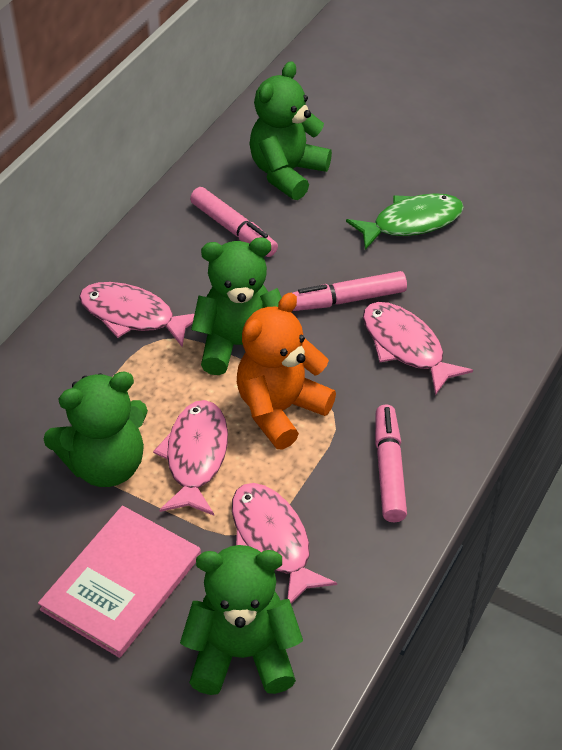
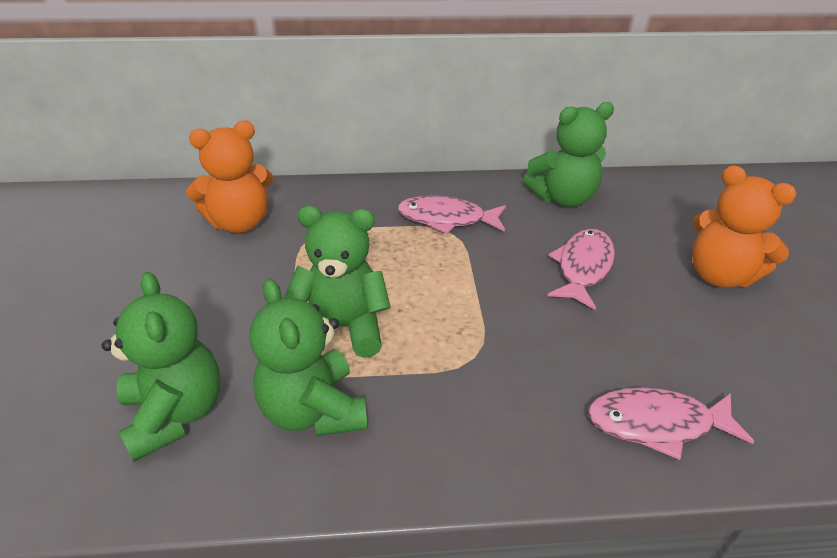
green fish: [346,193,464,250] = 1 -> none = 0
orange teddy bear: [237,293,336,449] = 1 -> [186,121,273,233] [692,165,797,288] = 2
pink book: [38,506,201,658] = 1 -> none = 0
pink fish: [79,282,194,347] [153,400,228,516] [232,483,337,603] [363,302,473,395] = 4 -> [397,196,506,234] [547,229,615,310] [588,388,754,460] = 3
pink marker: [190,187,278,257] [293,271,407,311] [375,405,407,522] = 3 -> none = 0

